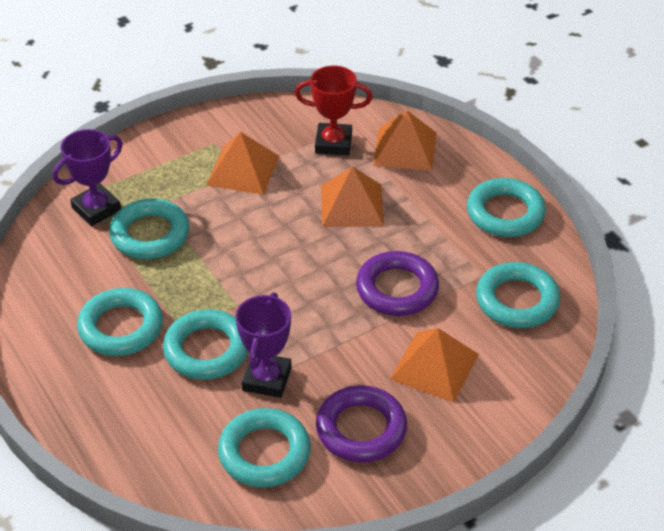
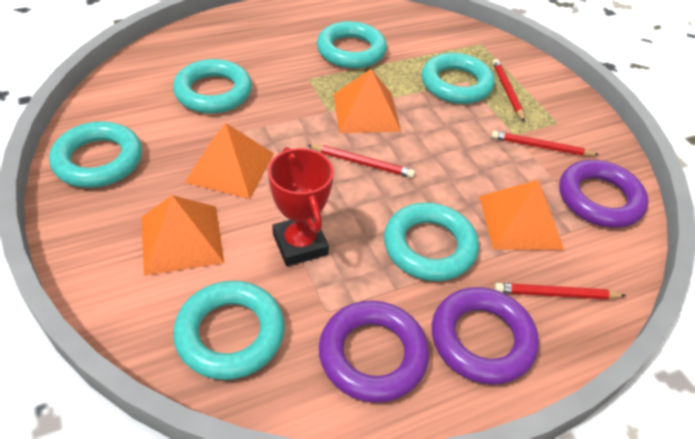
purple ring: [316,385,407,463] [356,251,439,316] = 2 -> [319,300,429,403] [432,287,539,385] [559,160,648,228] = 3
purple trophy: [53,129,123,226] [236,292,291,398] = 2 -> none = 0
red pencil: none = 0 -> [307,145,415,178] [491,131,599,156] [493,59,525,122] [494,283,626,300] = 4

